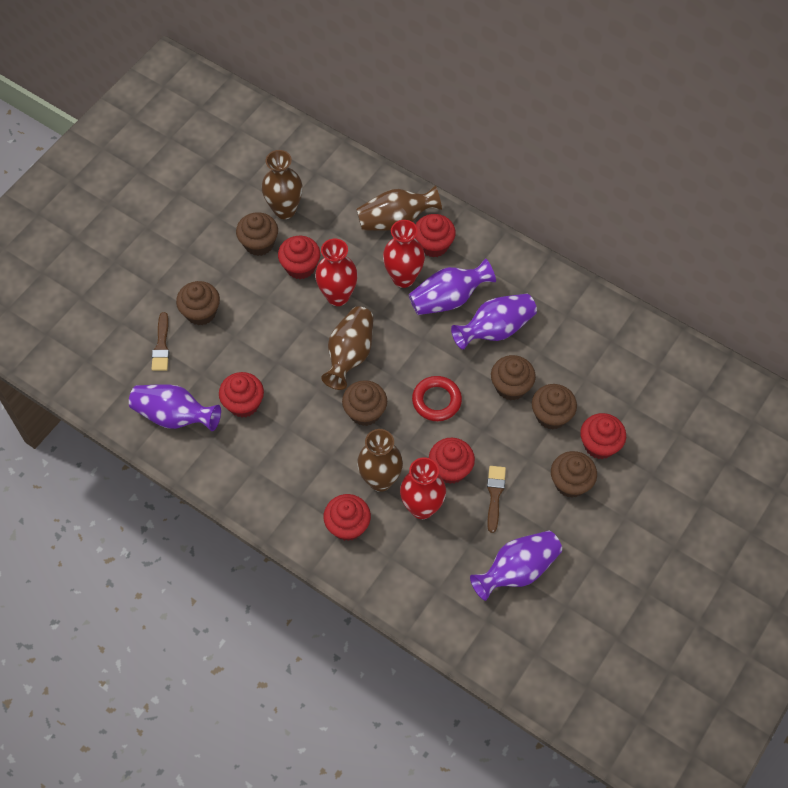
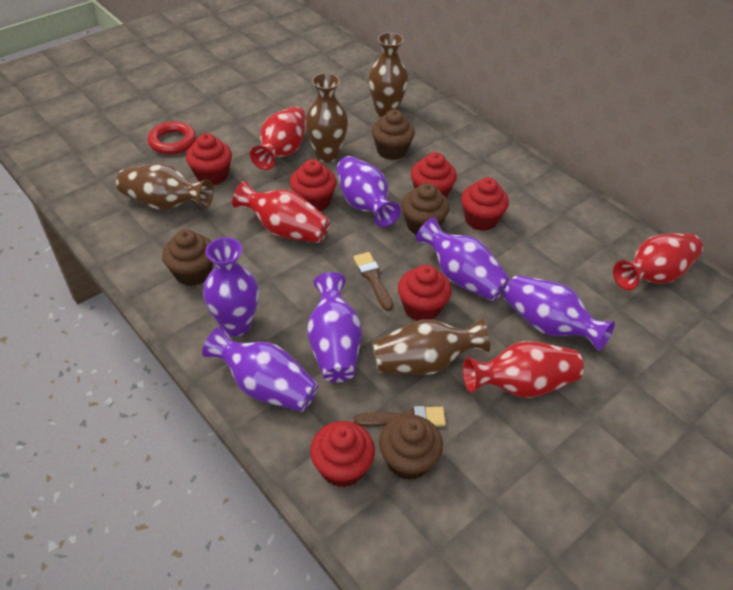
brown cupcake: [176,281,220,325] [236,212,278,256] [342,380,387,426] [491,355,536,401] [532,384,577,430] [551,451,597,498] = 6 -> [162,229,213,286] [372,110,415,160] [379,414,443,480] [401,183,450,235] = 4
purple vase: [129,384,221,431] [409,258,496,315] [451,294,537,350] [470,531,562,601] = 4 -> [202,326,318,412] [203,238,259,336] [307,272,361,383] [336,156,400,227] [416,217,511,301] [504,275,615,351] = 6
red vase: [315,239,358,306] [383,220,425,288] [400,457,446,519] = 3 -> [232,181,330,243] [250,106,306,170] [463,341,584,398] [613,233,703,290] = 4

